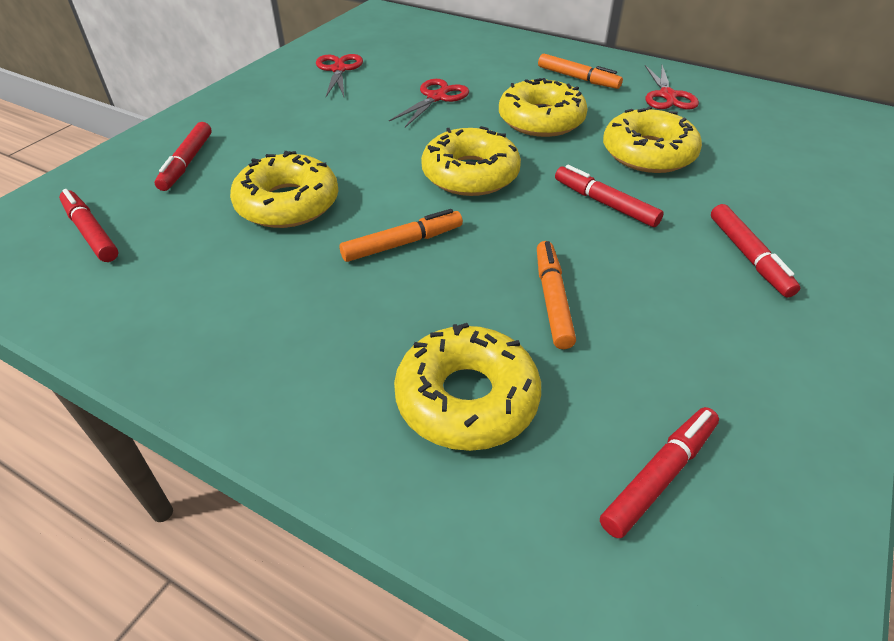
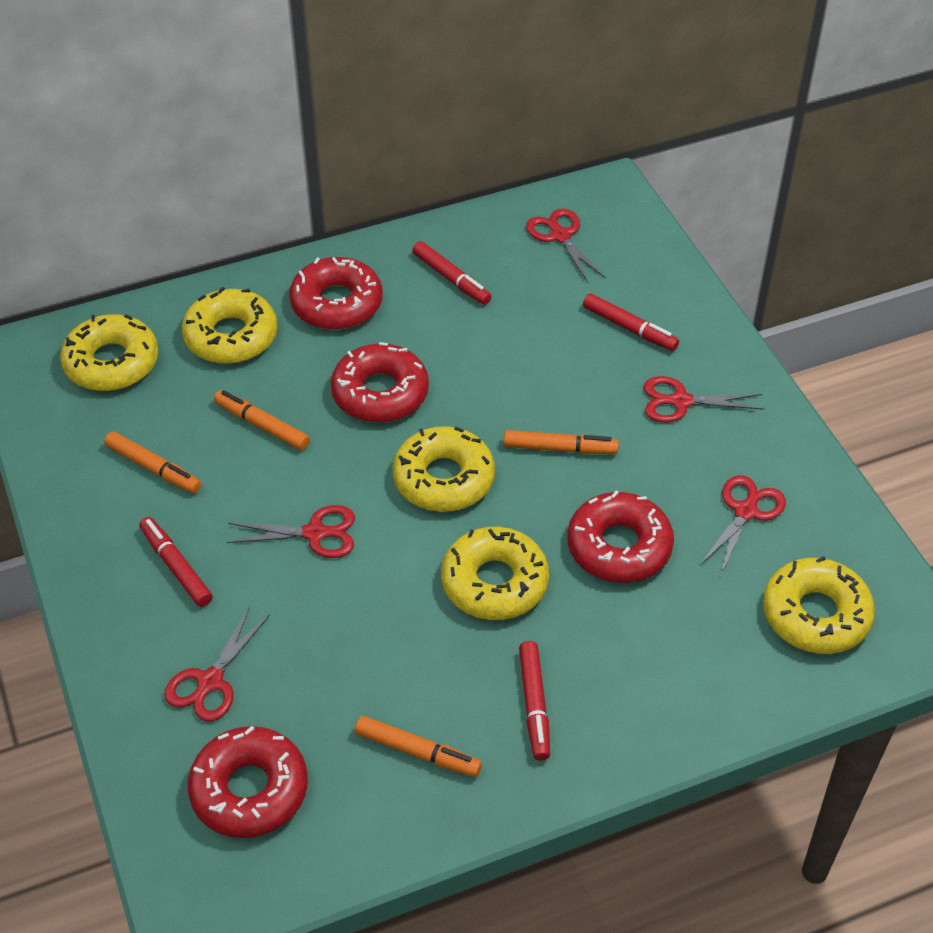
orange marker: [339,209,463,262] [537,241,576,349] [538,54,623,89] = 3 -> [104,431,201,493] [214,390,310,450] [355,716,482,777] [503,430,619,454] = 4
red donut: none = 0 -> [188,726,308,838] [289,257,383,330] [331,342,429,423] [567,490,674,583] = 4
red marker: [59,189,118,262] [155,122,212,191] [555,165,664,227] [600,407,719,538] [711,204,800,297] = 5 -> [139,517,213,607] [412,241,492,305] [519,641,550,761] [583,294,679,351] = 4
red scissors: [316,54,363,97] [389,79,469,127] [645,65,699,109] = 3 -> [164,606,270,722] [226,505,355,558] [526,209,606,282] [644,376,764,423] [700,475,786,575] = 5

